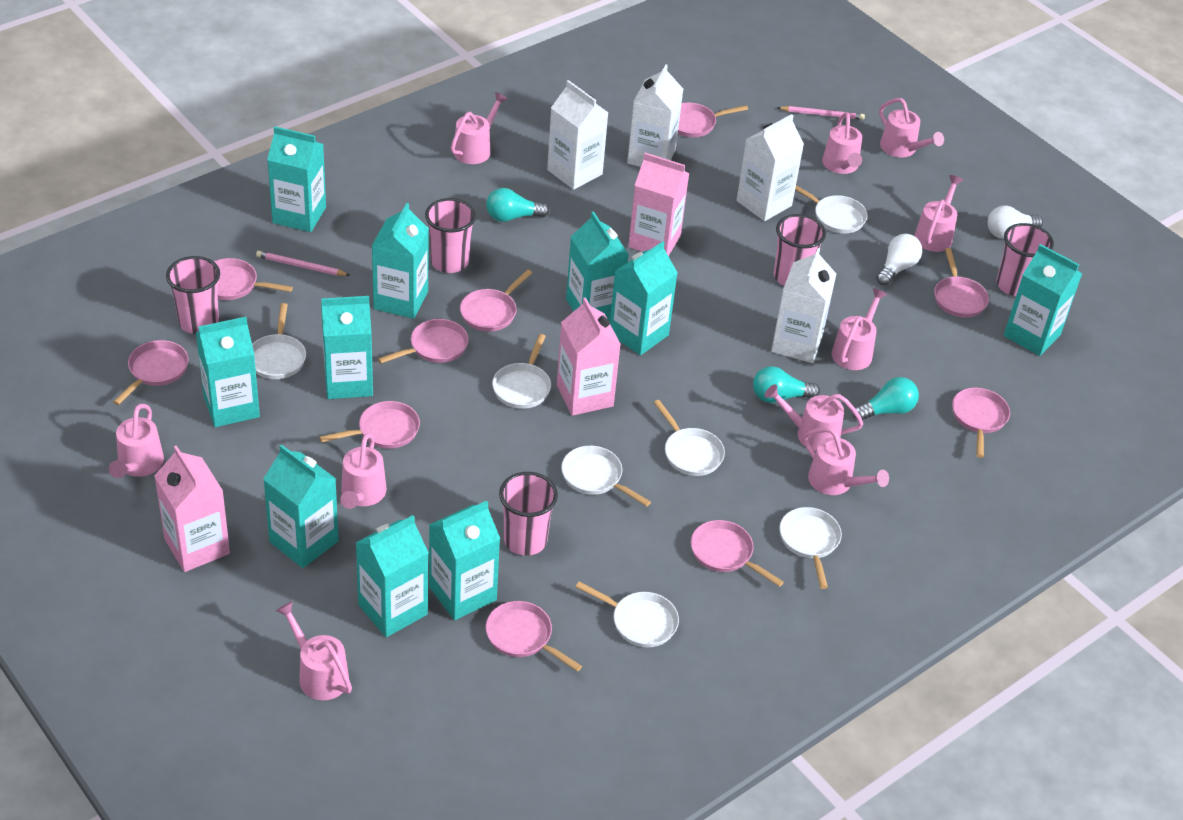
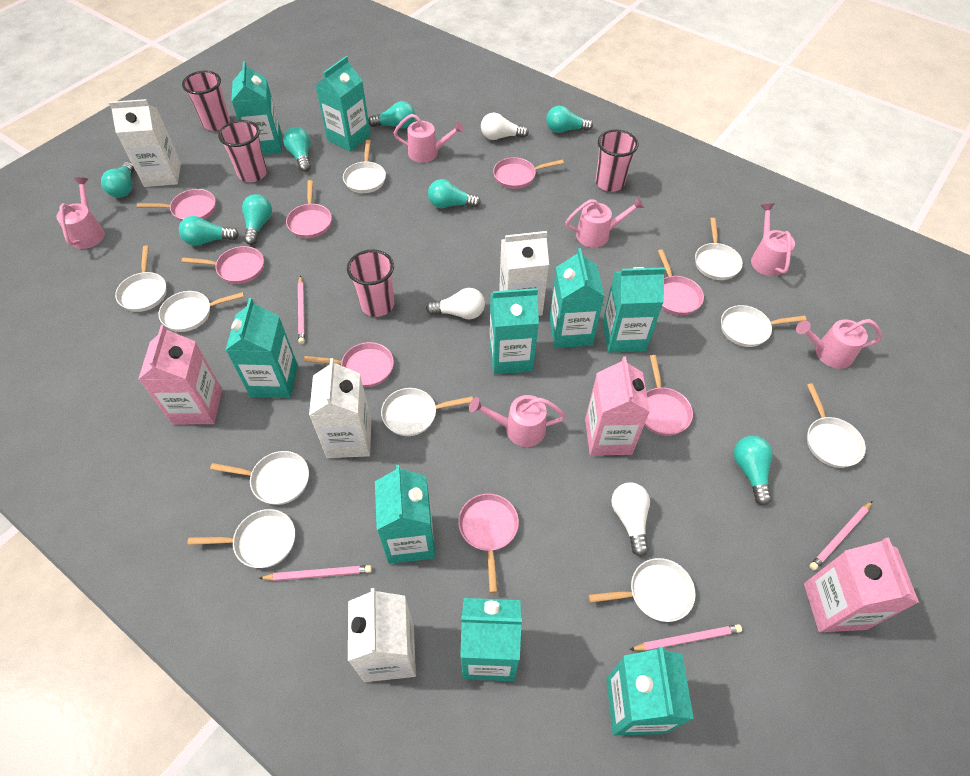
pink cup: [166,256,220,334] [425,198,476,273] [499,472,558,556] [774,214,826,286] [996,223,1054,296] = 5 -> [182,71,230,131] [218,120,267,182] [347,249,394,317] [596,129,639,192] = 4
pink pan: [113,340,188,405] [214,258,293,300] [319,401,420,449] [378,319,469,364] [460,269,532,332] [486,601,582,672] [678,103,748,137] [691,520,784,587] [934,248,989,318] [952,388,1010,458] = 10 -> [137,189,216,221] [182,246,264,284] [286,180,332,238] [304,342,394,387] [458,494,519,593] [493,157,564,189] [645,355,693,436] [658,249,704,315] = 8
pink pencil: [256,251,350,276] [777,106,865,120] = 2 -> [259,565,372,581] [298,275,305,344] [629,624,742,651] [809,501,872,570] = 4
pink watering can: [109,404,164,478] [276,601,352,700] [341,433,387,509] [451,92,508,164] [764,384,863,451] [803,427,889,495] [822,112,862,174] [832,288,888,370] [879,98,944,157] [914,175,963,252] = 10 -> [56,177,105,249] [394,114,465,163] [469,395,566,447] [565,197,644,248] [751,204,795,276] [796,319,882,369] = 6
turquoise carton: [196,317,260,427] [263,445,339,568] [267,126,326,232] [321,296,373,399] [356,515,429,637] [372,203,429,319] [429,501,500,620] [566,211,629,320] [610,241,678,355] [1004,244,1082,356] = 10 -> [226,298,298,398] [231,61,282,155] [315,56,371,152] [375,465,435,564] [460,598,522,681] [489,288,539,375] [549,248,604,348] [602,267,666,353] [606,647,694,735] = 9
turquoise light bulb: [486,188,549,222] [753,366,820,403] [853,377,919,421] = 3 -> [101,162,134,198] [179,216,239,246] [242,194,272,245] [283,127,311,172] [368,101,415,129] [428,179,481,208] [546,106,593,133] [734,436,773,506] = 8
white light bulb: [876,234,922,286] [988,206,1043,239] = 2 -> [426,288,485,319] [481,112,529,140] [611,482,650,557] = 3
white pan: [252,303,306,379] [492,334,551,409] [561,446,651,507] [576,582,679,647] [654,400,725,476] [779,507,842,589] [795,185,868,234] = 7 -> [115,246,166,312] [158,291,244,332] [187,509,295,568] [210,451,309,505] [343,140,386,193] [381,388,473,436] [588,558,696,622] [695,218,743,280] [721,305,806,347] [807,383,866,468] = 10

